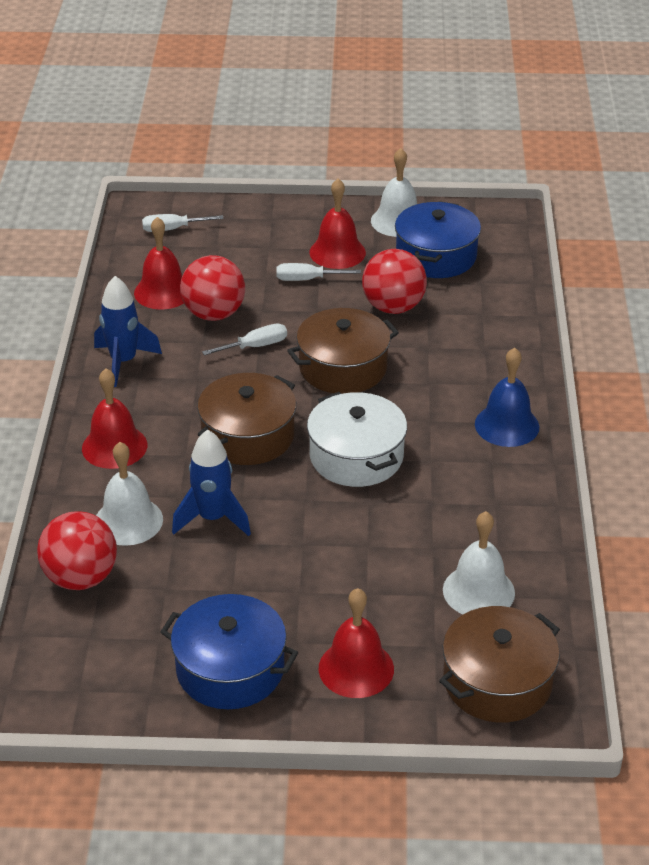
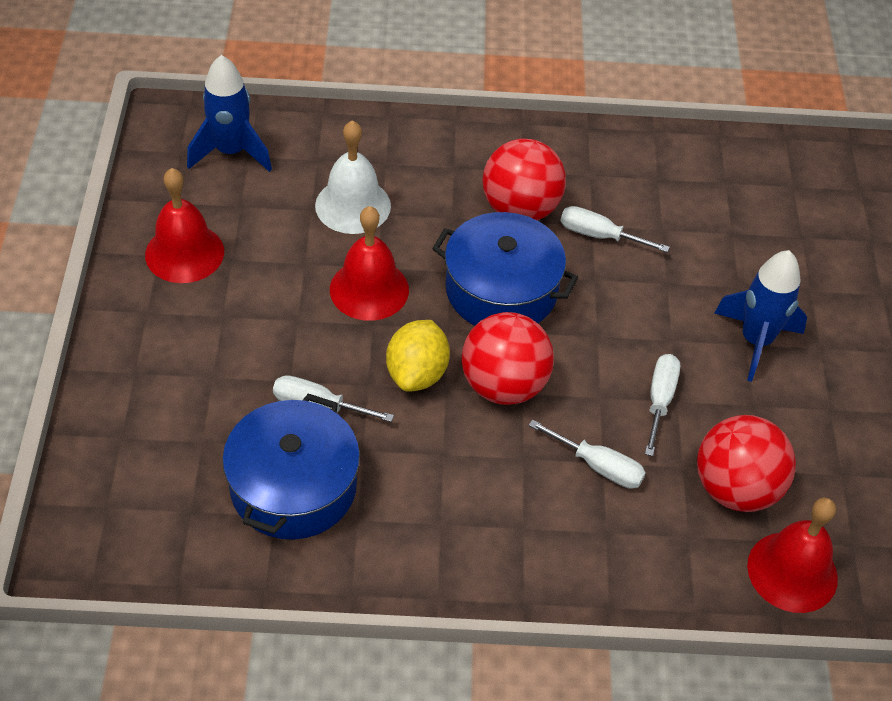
blue bell: [475,347,539,447] = 1 -> none = 0
brown pot: [197,373,296,465] [287,308,399,394] [439,606,560,723] = 3 -> none = 0
red bell: [82,368,147,469] [134,217,184,310] [309,178,366,269] [319,588,394,698] = 4 -> [145,168,224,283] [330,206,409,321] [747,498,838,613] = 3
white bell: [96,442,163,546] [371,148,417,237] [443,511,515,614] = 3 -> [315,120,391,234] = 1
white pot: [307,392,407,487] = 1 -> none = 0
white screwdriver: [142,214,224,232] [202,323,287,355] [276,263,361,281] = 3 -> [273,375,394,422] [528,419,646,489] [560,206,670,252] [645,354,680,456] = 4
yellow lemon: none = 0 -> [386,320,450,392] = 1

